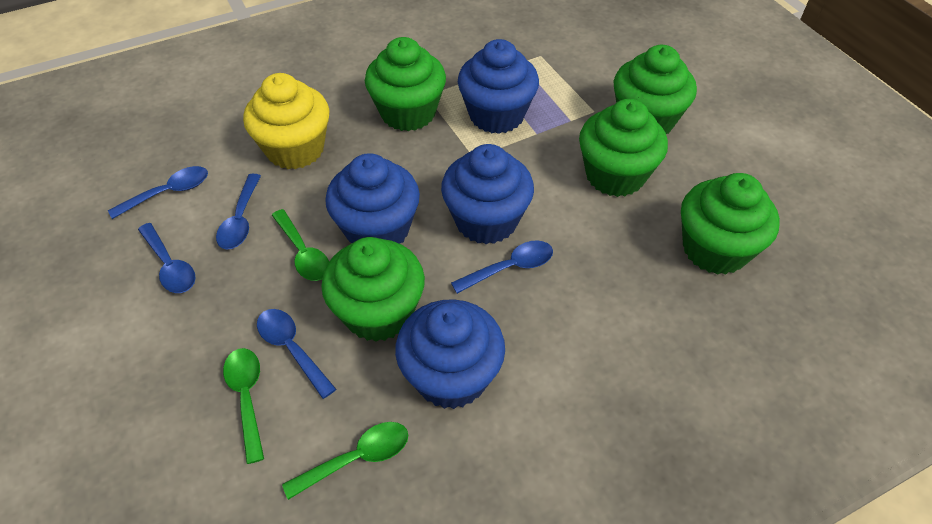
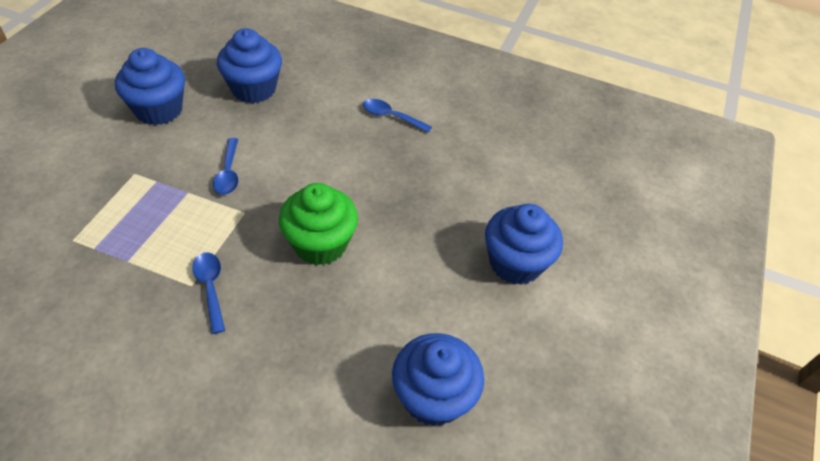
blue spoon: [108,166,208,219] [138,223,196,293] [216,174,261,249] [257,309,336,399] [451,240,553,294] = 5 -> [192,252,225,334] [213,138,238,195] [363,99,432,133] = 3
green cupcake: [321,237,425,342] [365,37,446,131] [579,99,668,197] [614,45,697,134] [681,173,780,275] = 5 -> [279,183,358,265] = 1
green spoon: [223,348,264,464] [272,209,329,281] [282,422,408,500] = 3 -> none = 0
yellow cupcake: [243,73,330,169] = 1 -> none = 0

